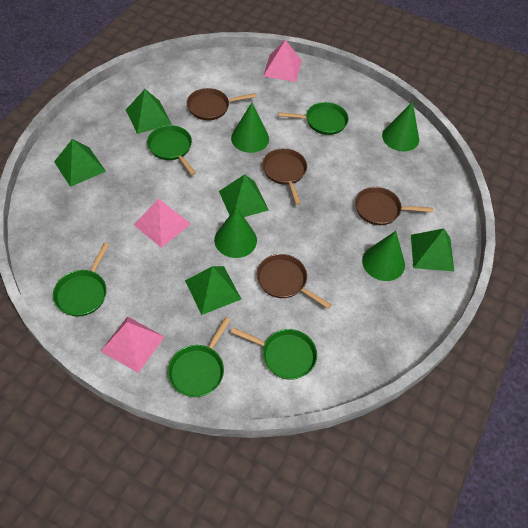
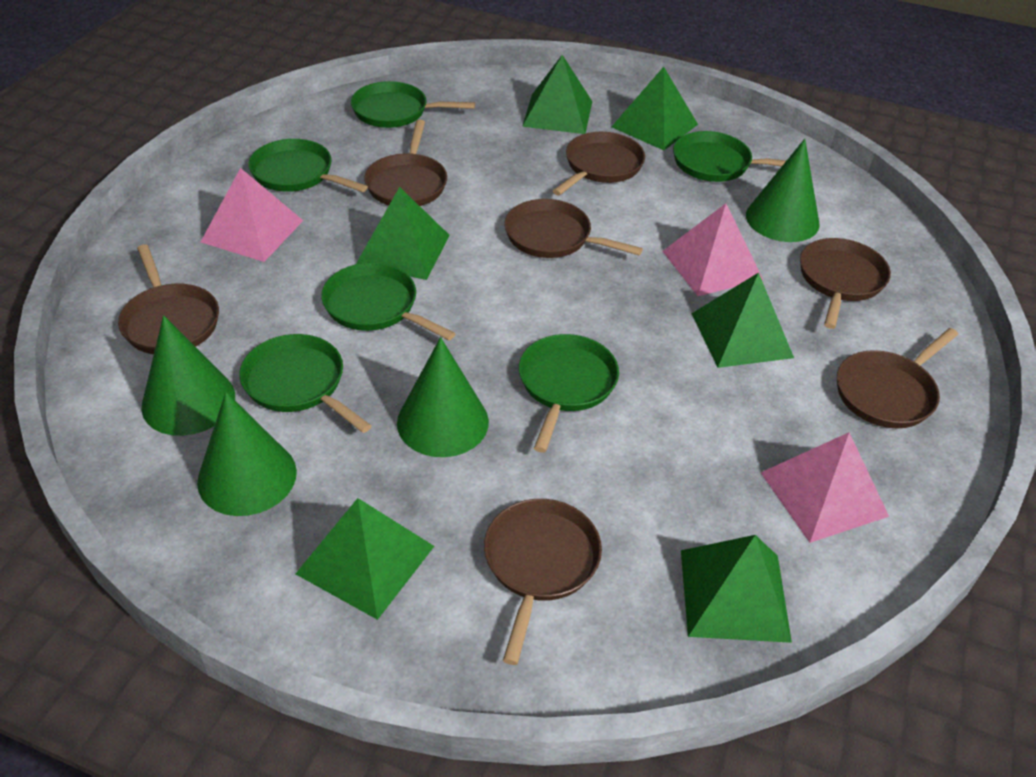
brown pan: [187,88,256,120] [257,254,332,309] [262,148,307,205] [355,187,433,225] = 4 -> [118,244,219,354] [364,120,447,206] [484,499,602,665] [504,199,643,258] [553,132,645,195] [800,238,891,329] [837,328,958,428] = 7
green pan: [53,243,109,317] [147,125,196,175] [168,317,230,397] [231,327,317,380] [279,102,349,135] = 5 -> [239,334,372,433] [248,139,368,192] [321,263,456,340] [351,81,475,128] [519,334,619,453] [673,131,786,182] = 6
green pyramid: [54,139,106,187] [126,89,171,134] [185,266,241,315] [219,174,269,217] [411,228,454,271] = 5 -> [296,498,434,620] [356,187,450,280] [522,55,592,134] [611,67,698,150] [681,535,792,643] [691,273,794,368] = 6

